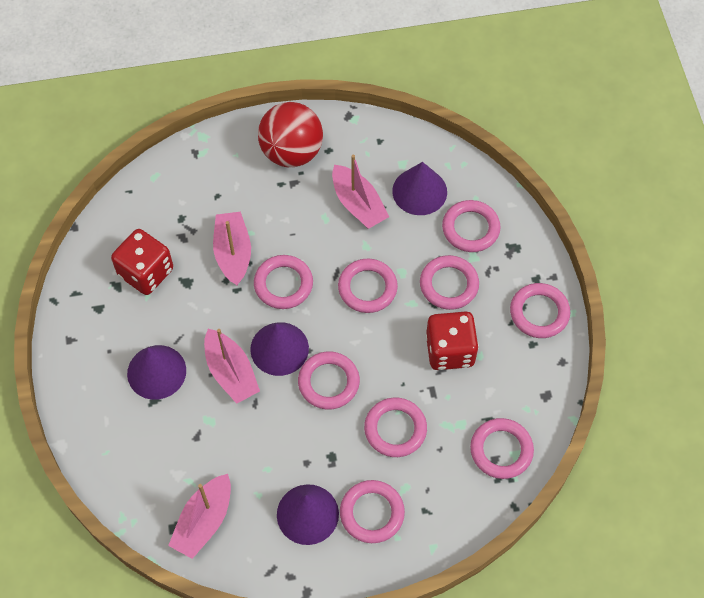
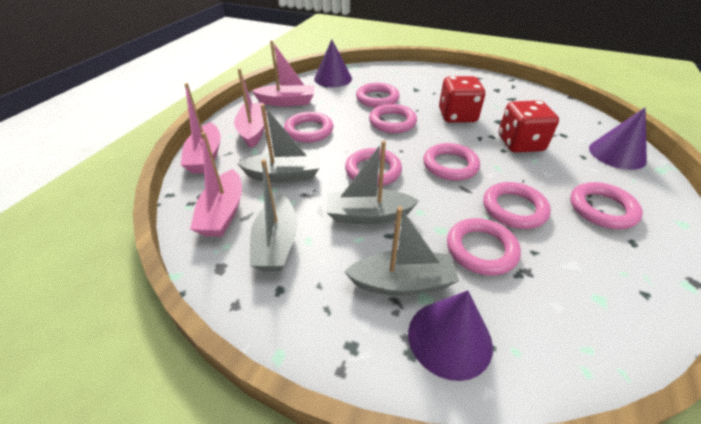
grey boat: none = 0 -> [237,104,320,183] [250,159,297,271] [326,140,419,224] [344,206,459,296] = 4
pink ring: [254,255,313,309] [298,351,360,409] [338,259,398,313] [340,480,405,543] [364,398,427,457] [420,255,479,310] [442,200,501,252] [470,418,534,479] [510,283,570,338] = 9 -> [284,112,333,143] [345,148,402,187] [356,83,400,108] [369,104,417,133] [423,143,480,181] [447,218,521,276] [483,182,551,229] [570,182,643,229] = 8
purple cone: [127,345,186,400] [250,322,309,376] [277,484,339,545] [392,162,447,215] = 4 -> [314,39,352,87] [408,291,493,381] [589,107,647,170] = 3
red ball: [258,102,323,167] = 1 -> none = 0

